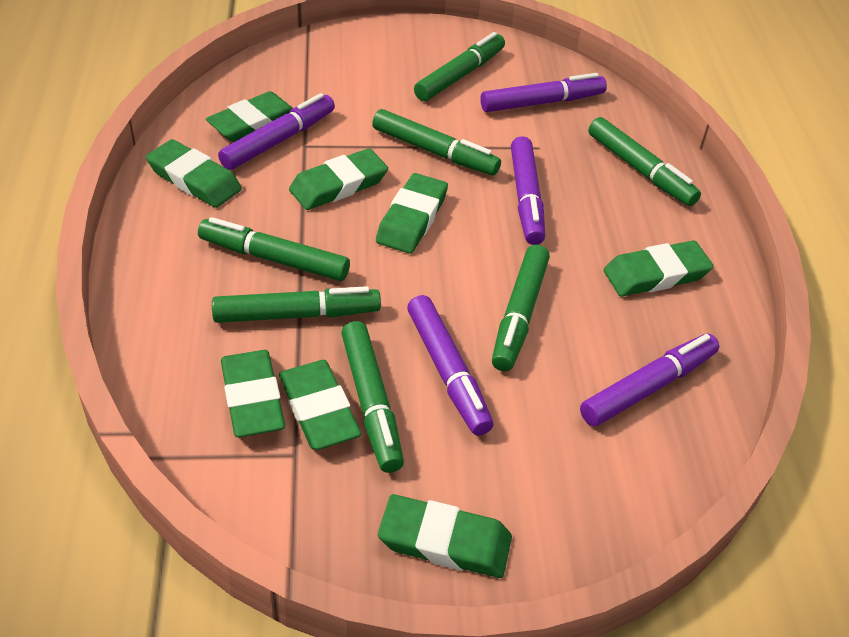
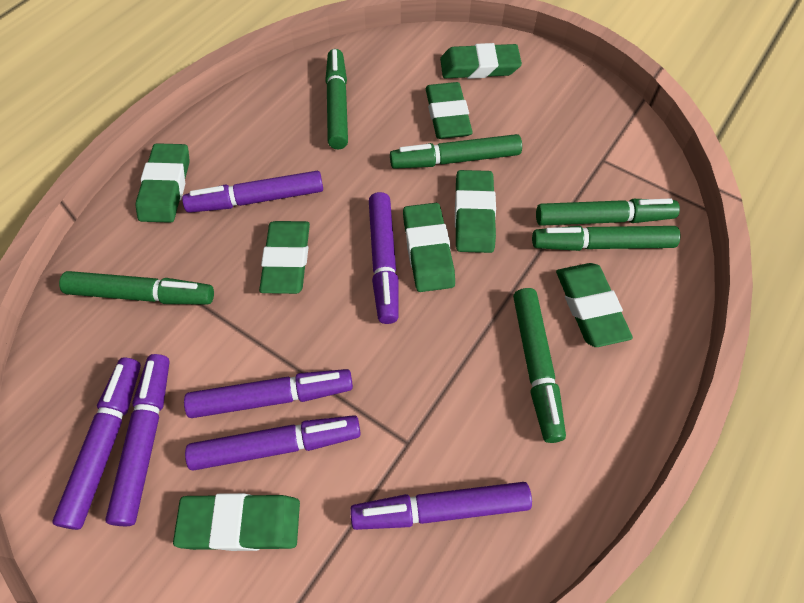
green marker: [198,217,350,281] [212,286,381,323] [341,321,404,473] [372,109,501,175] [414,32,505,101] [492,244,550,371] [589,117,701,206] = 7 -> [59,271,214,305] [325,49,348,149] [390,134,522,169] [513,288,566,443] [532,226,680,251] [536,198,680,226] = 6
purple marker: [218,93,335,170] [407,295,493,436] [480,73,607,112] [511,136,545,245] [580,333,719,427] = 5 -> [52,357,141,530] [105,354,170,526] [182,171,323,213] [184,369,353,418] [185,415,361,471] [350,482,532,530] [369,192,398,324] = 7

